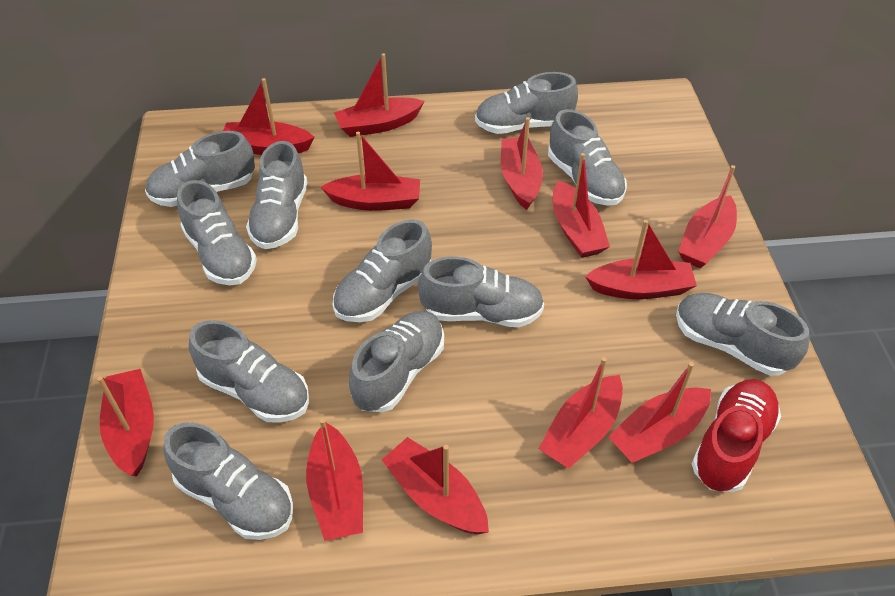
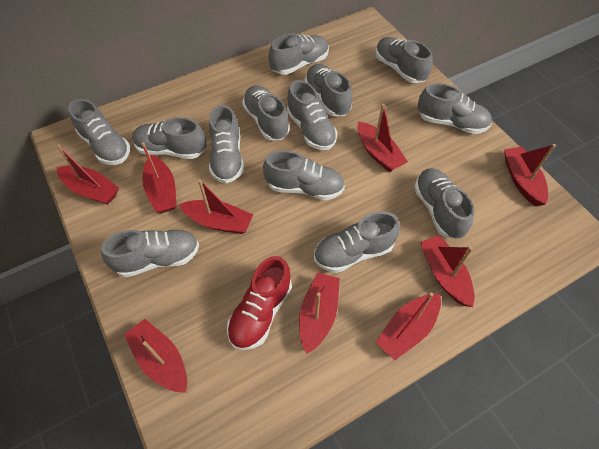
grey shoe: [145,131,255,207] [163,422,293,540] [177,180,257,285] [189,320,309,423] [246,141,307,249] [333,219,432,322] [349,311,444,412] [418,256,544,327] [475,72,578,134] [548,109,627,206] [676,293,810,376] = 11 -> [68,99,130,165] [101,229,199,277] [132,117,206,159] [209,105,244,183] [242,85,290,140] [263,150,345,200] [269,34,329,75] [287,80,337,150] [305,64,353,116] [314,212,400,273] [375,37,433,83] [414,169,474,239] [418,83,492,134] = 13
red boat: [97,369,154,476] [223,78,315,155] [306,418,363,541] [321,132,420,211] [334,53,424,137] [382,437,489,534] [501,117,543,210] [539,357,623,469] [553,153,610,258] [585,220,697,299] [608,362,711,463] [678,165,737,268] = 12 -> [57,144,119,205] [124,319,187,393] [141,142,177,213] [179,179,253,234] [299,273,340,354] [357,104,408,172] [375,292,441,361] [420,235,475,307] [504,144,556,206] = 9

